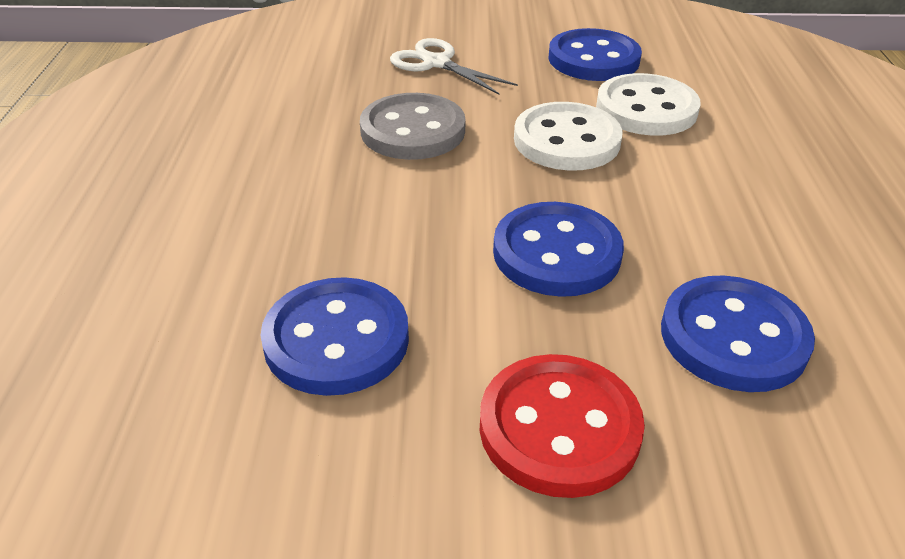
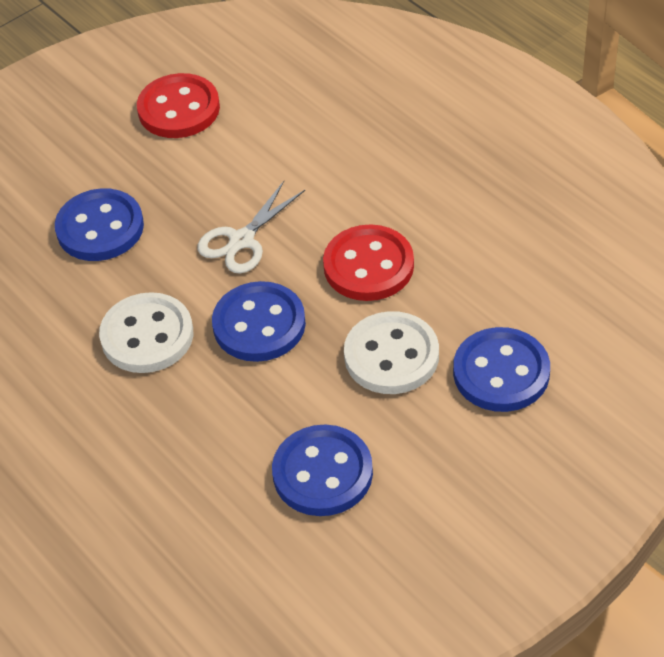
grey button: [360,93,466,160] = 1 -> none = 0
red button: [480,354,645,498] = 1 -> [137,73,220,138] [323,224,414,301] = 2

